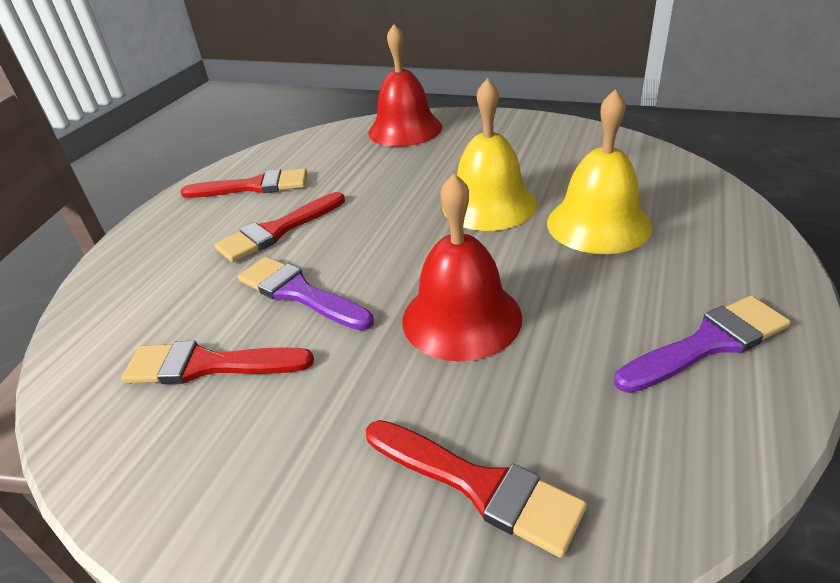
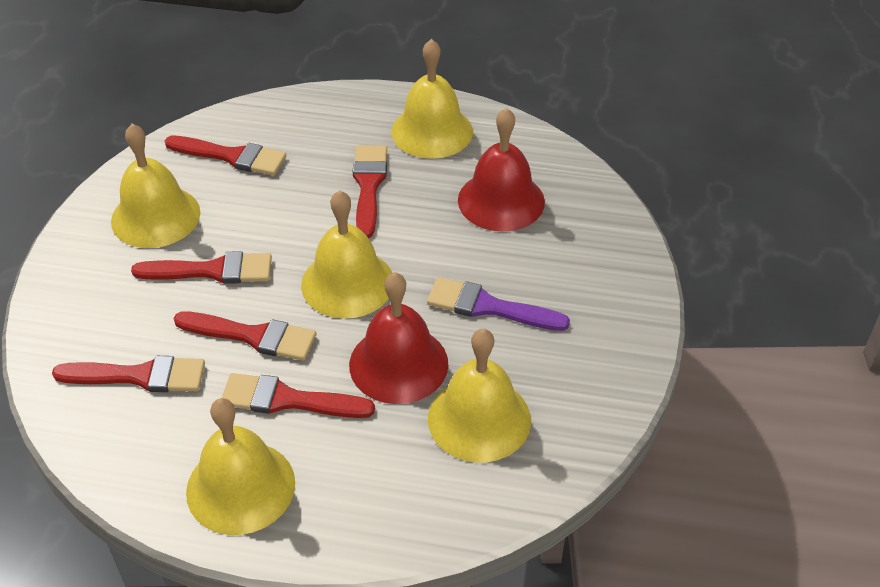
purple brush: [238,257,374,331] [614,296,791,393] = 2 -> [427,277,570,331] = 1
red brush: [122,341,314,384] [180,168,307,198] [214,192,345,262] [366,420,587,558] = 4 -> [52,356,205,392] [131,251,272,284] [165,135,286,176] [173,312,316,361] [222,373,375,418] [353,145,387,238] = 6
yellow bell: [442,78,537,231] [547,89,652,254] = 2 -> [111,124,200,248] [186,398,295,535] [301,190,392,319] [391,39,473,158] [428,329,531,463] = 5

